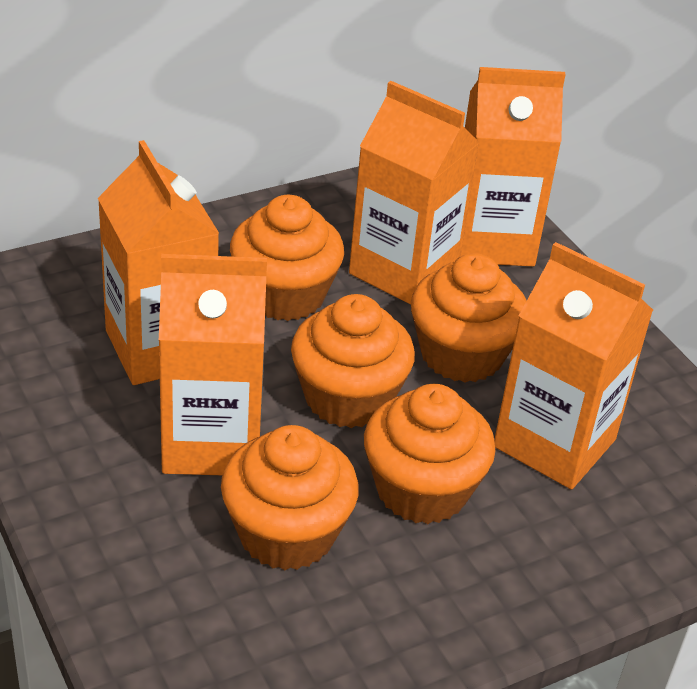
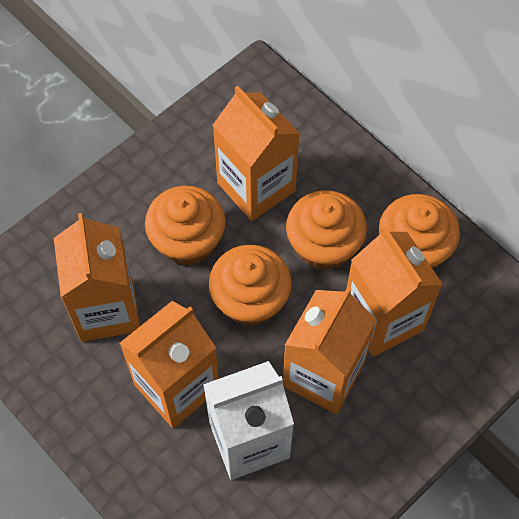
orange cupcake: [221,425,359,570] [230,195,344,321] [291,294,415,428] [364,384,496,524] [411,253,527,382] = 5 -> [145,186,226,266] [209,245,292,326] [286,190,367,271] [379,194,460,269] = 4
white carton: none = 0 -> [203,361,294,480] = 1

